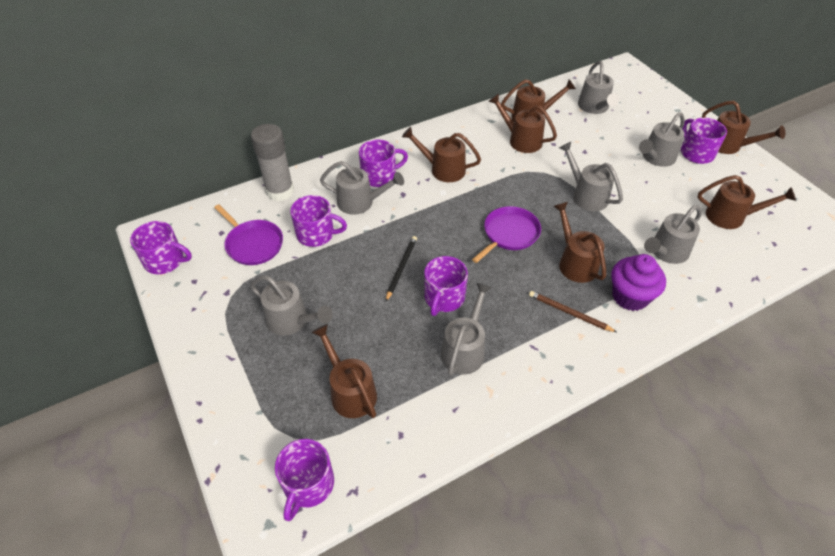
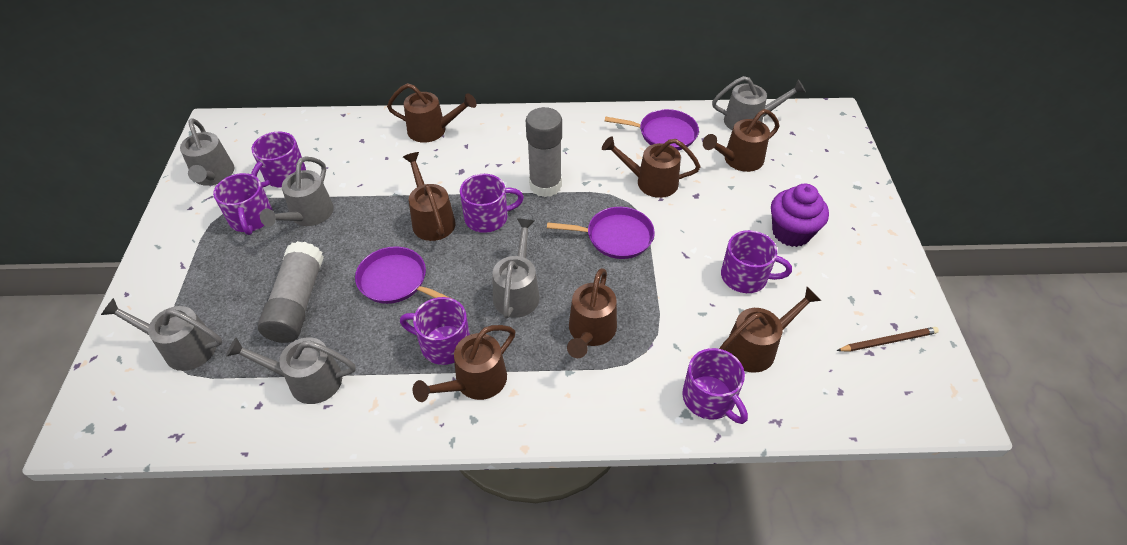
black pencil: [386,236,417,301] = 1 -> none = 0
grey glue stick: [251,124,294,201] = 1 -> [257,241,324,343] [526,107,562,197] = 2
grey watering can: [250,276,333,335] [320,161,404,215] [441,282,492,376] [559,142,623,211] [578,61,619,114] [639,112,685,167] [644,205,702,264] = 7 -> [101,298,222,371] [180,118,234,186] [226,337,356,404] [260,156,334,227] [492,218,540,318] [712,76,806,130] = 6
purple pan: [214,204,283,265] [472,206,541,263] = 2 -> [355,246,450,304] [547,207,655,259] [605,109,699,150] = 3

